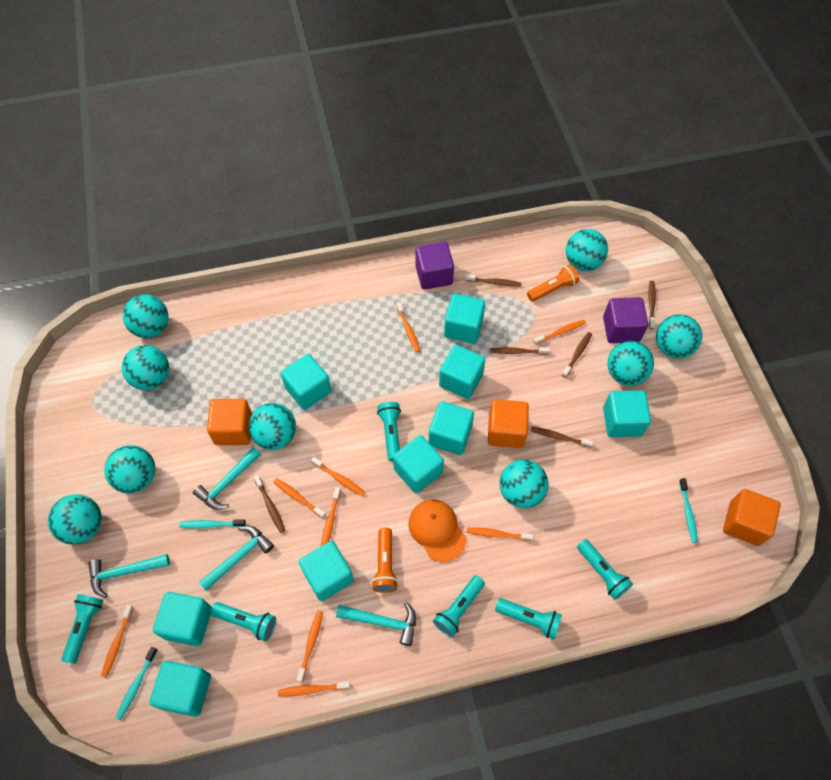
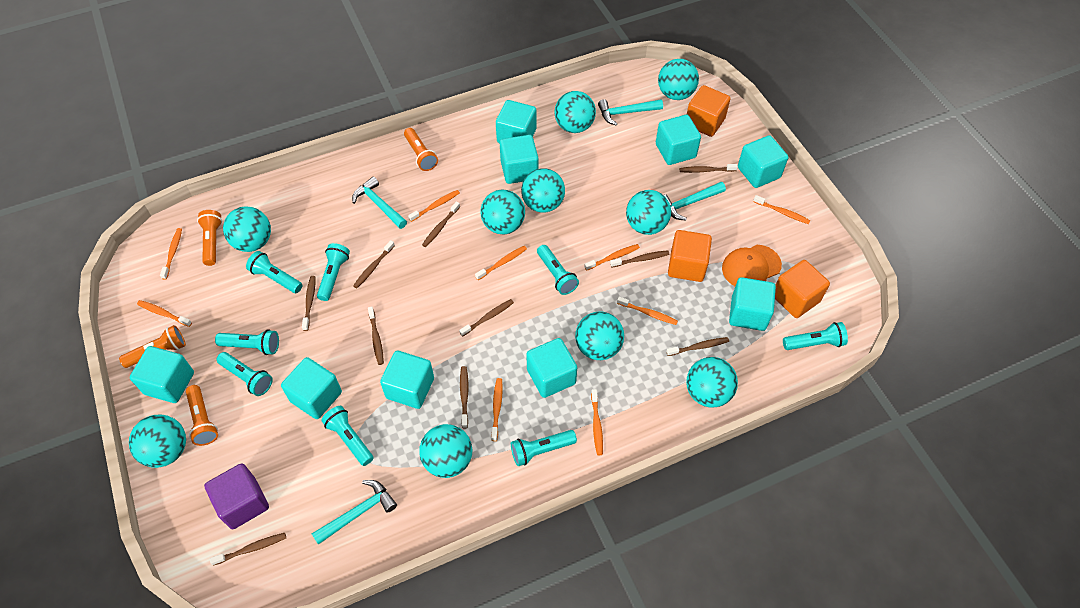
brown toothbrush: [254,475,285,533] [465,274,521,287] [490,347,550,355] [531,427,593,448] [562,332,592,378] [648,281,656,329] = 6 -> [210,533,286,566] [302,276,316,331] [353,240,395,288] [368,307,384,365] [422,201,460,247] [459,299,514,337] [460,366,469,428] [610,250,670,268] [666,337,729,356] [680,164,738,173] = 10
orange flashlight: [371,528,398,593] [527,264,579,302] = 2 -> [119,325,186,368] [186,385,218,446] [197,210,222,266] [404,128,438,171] = 4
purple cube: [415,242,454,290] [603,297,648,343] = 2 -> [204,463,269,529] = 1
turquoise ball: [48,494,102,545] [104,445,155,493] [122,345,169,390] [123,294,169,338] [249,403,296,450] [500,460,549,508] [566,229,608,271] [608,341,654,386] [656,314,702,359] = 9 -> [129,415,186,468] [223,206,271,252] [419,424,473,478] [480,190,525,234] [521,168,565,213] [554,91,596,133] [575,311,624,360] [626,190,671,235] [658,59,699,100] [686,357,738,408] = 10
turquoise flashlight: [61,594,103,664] [210,602,276,641] [377,402,401,461] [433,575,485,637] [495,598,562,639] [577,539,633,600] = 6 -> [215,329,279,355] [217,352,273,396] [246,251,302,293] [317,243,350,301] [321,406,374,466] [511,430,577,466] [537,245,579,295] [783,322,848,350] = 8
turquoise toothbrush: [115,647,158,720] [179,519,246,528] [679,478,698,543] = 3 -> none = 0

